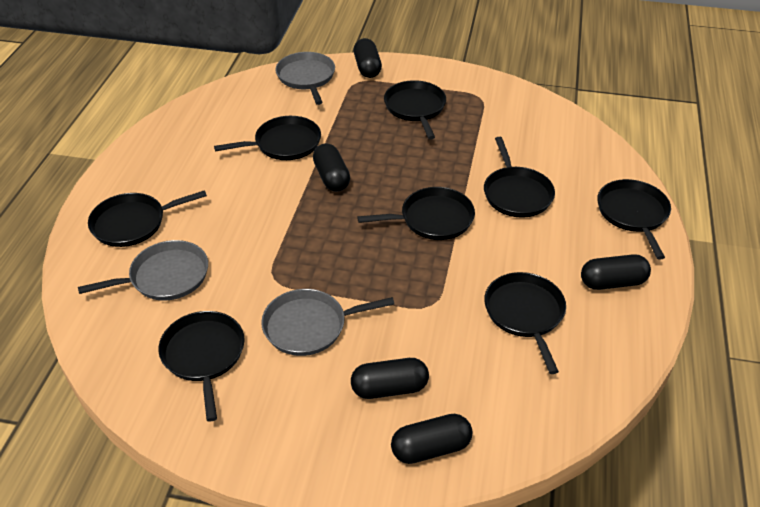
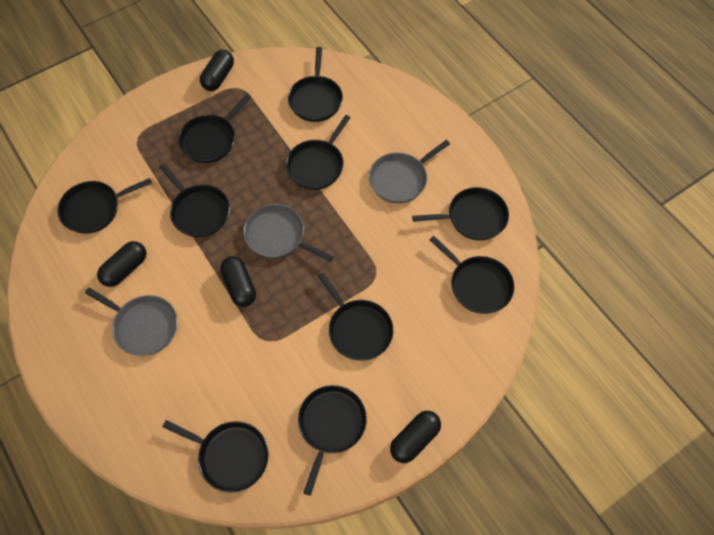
black capsule: [313,143,350,192] [351,358,429,399] [354,38,382,78] [391,414,472,464] [581,255,651,290] = 5 -> [97,241,146,287] [200,50,234,91] [220,256,256,307] [390,411,441,463] = 4
black pan: [88,190,207,247] [158,311,245,422] [214,116,321,160] [357,187,475,240] [384,80,446,139] [484,137,555,218] [484,272,566,374] [597,179,671,260] = 8 -> [58,178,152,234] [159,163,230,237] [162,420,269,493] [178,94,251,163] [286,115,351,190] [288,47,343,122] [298,385,367,496] [317,272,393,361] [412,187,509,240] [430,236,514,314] = 10

